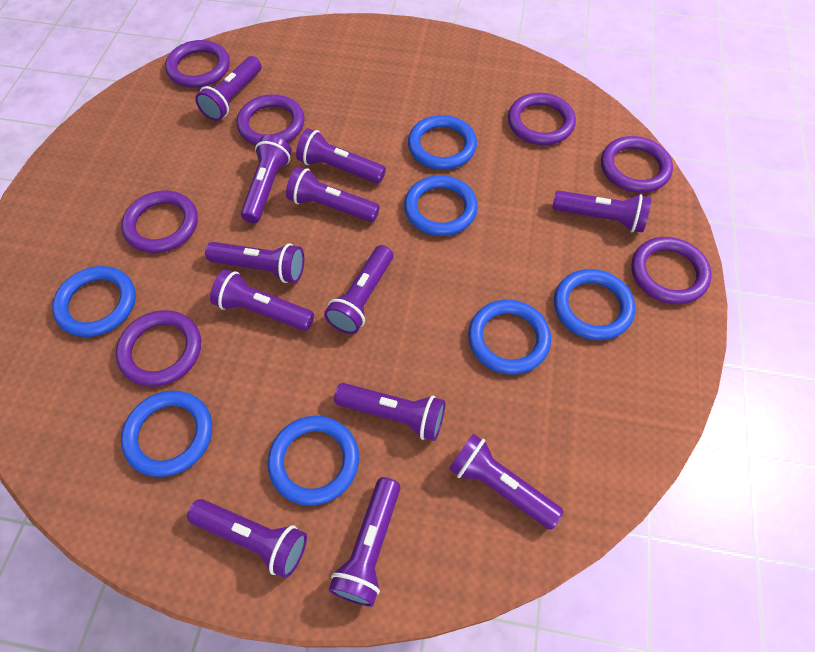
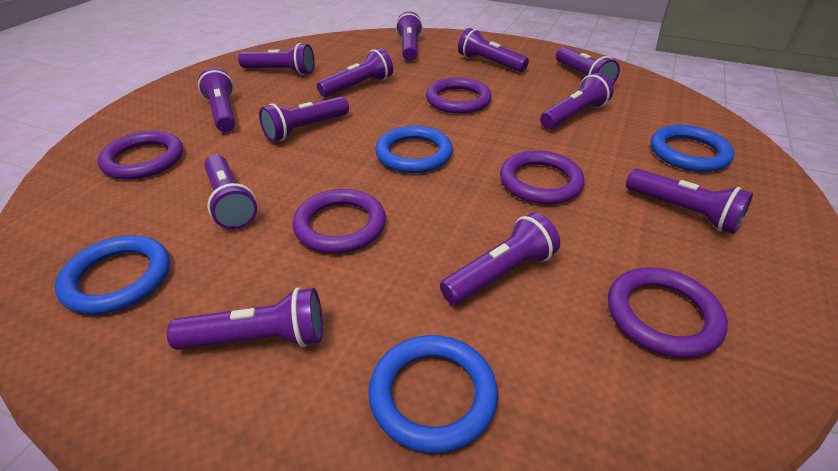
blue ring: [52,266,136,337] [121,391,212,477] [268,416,359,506] [404,175,478,236] [408,115,477,170] [468,300,551,374] [554,269,635,340] = 7 -> [55,235,170,315] [368,335,498,453] [375,126,453,173] [651,125,734,172] = 4
purple ring: [116,310,201,387] [121,191,198,253] [165,40,230,88] [237,94,305,145] [508,93,576,145] [601,136,673,193] [631,237,712,304] = 7 -> [98,131,183,180] [292,189,386,254] [426,77,492,114] [500,151,585,204] [608,267,728,358] = 5

